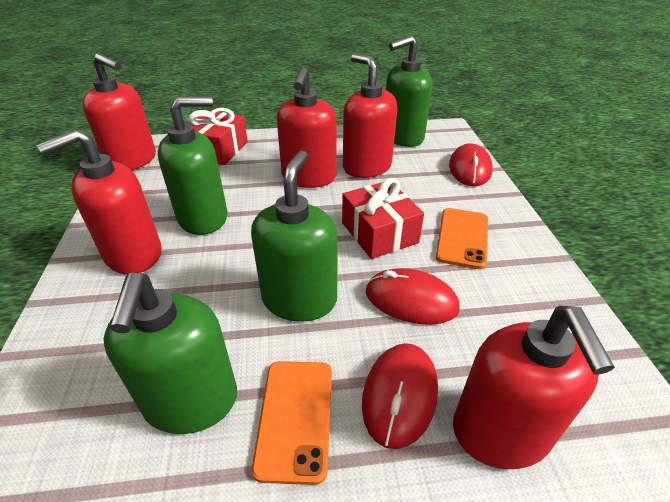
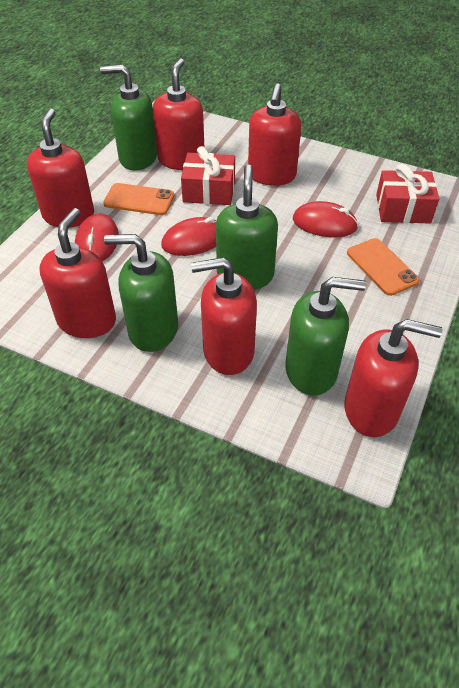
red soap dispenser: [36,129,161,274] [83,53,156,170] [277,67,337,188] [343,54,397,178] [453,306,615,469] = 5 -> [27,109,94,228] [40,208,116,338] [153,58,204,170] [191,257,257,375] [248,83,301,186] [344,319,443,437] = 6

